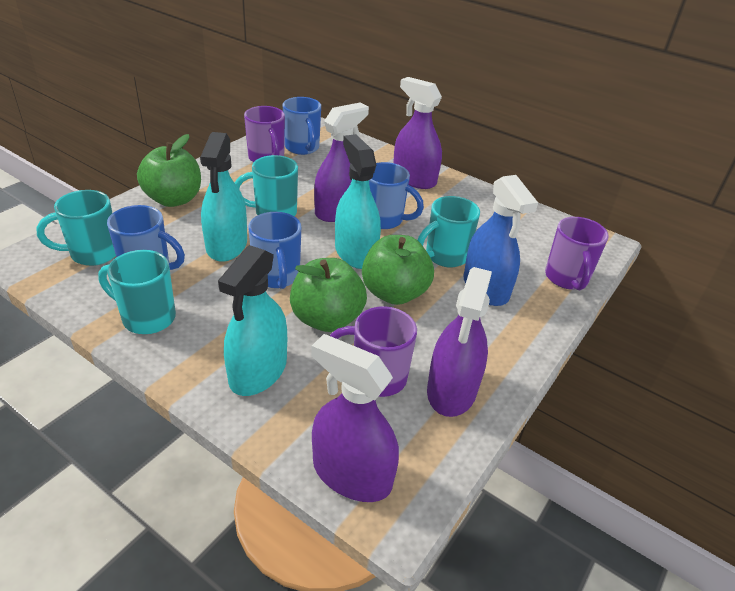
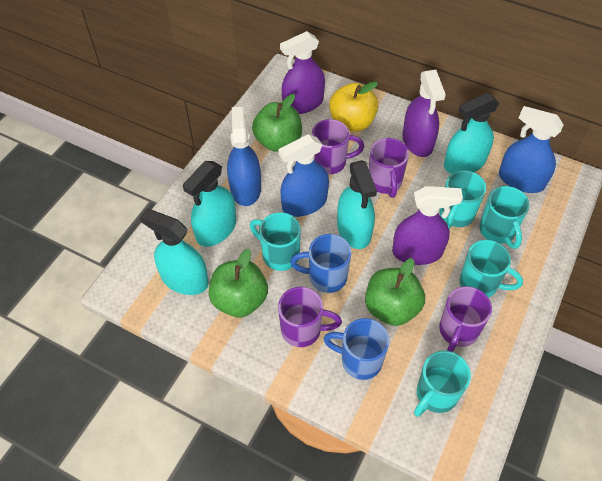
blue mug: [107,205,185,270] [248,212,301,289] [283,97,321,155] [369,162,424,229] = 4 -> [290,234,352,293] [323,318,390,380] = 2
blue spray bottle: [463,175,538,306] = 1 -> [227,107,261,206] [279,134,329,217] [499,106,564,193] = 3
purple mug: [244,106,285,162] [330,306,417,397] [545,217,609,290] = 3 -> [278,287,342,347] [312,119,364,174] [369,138,409,198] [439,286,492,352] = 4
purple spray bottle: [311,334,399,502] [314,103,369,222] [393,77,442,189] [427,267,492,417] = 4 -> [280,31,325,114] [392,186,463,265] [403,70,446,157] = 3
turquoise mug: [37,190,116,266] [98,250,176,334] [234,155,298,216] [418,196,480,267] = 4 -> [250,212,301,271] [414,351,471,417] [439,170,486,229] [459,240,523,298] [479,186,530,249] = 5
turquoise spray bottle: [200,132,247,262] [218,245,287,396] [335,134,381,269] = 3 -> [140,209,208,295] [183,161,236,247] [337,161,377,249] [444,93,500,174] = 4
yellow apple: none = 0 -> [329,81,379,131] = 1

